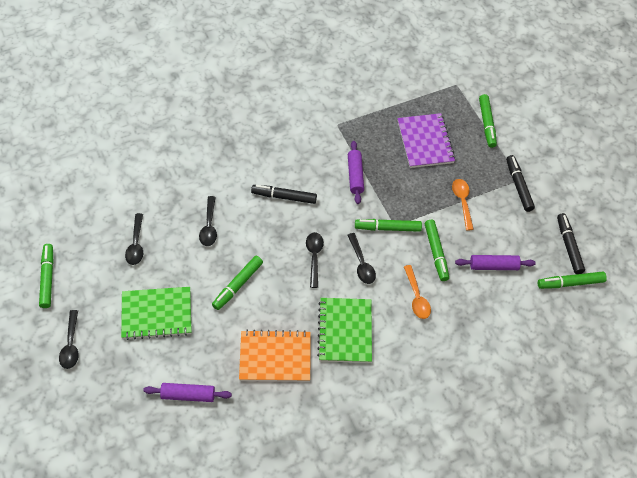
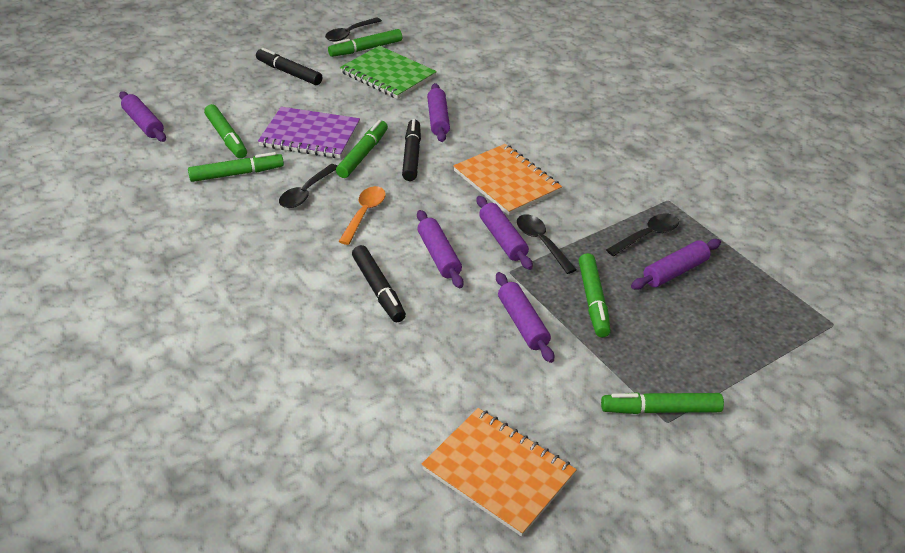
black spoon: [59,310,79,369] [125,213,143,265] [199,196,217,246] [306,232,324,288] [348,233,376,284] = 5 -> [279,164,337,208] [325,17,382,42] [517,214,577,274] [606,214,679,256] = 4
green notebook: [121,287,192,340] [317,298,372,363] = 2 -> [340,46,437,99] = 1
orange notebook: [239,330,311,382] = 1 -> [421,408,577,537] [453,144,562,215] = 2
orange spoon: [404,265,431,319] [452,179,474,231] = 2 -> [338,186,386,245] = 1
purple rolling pin: [143,383,232,402] [348,141,364,204] [455,255,536,270] = 3 -> [119,91,166,142] [417,210,464,288] [427,83,450,142] [477,196,533,270] [496,272,554,363] [631,239,721,290] = 6

